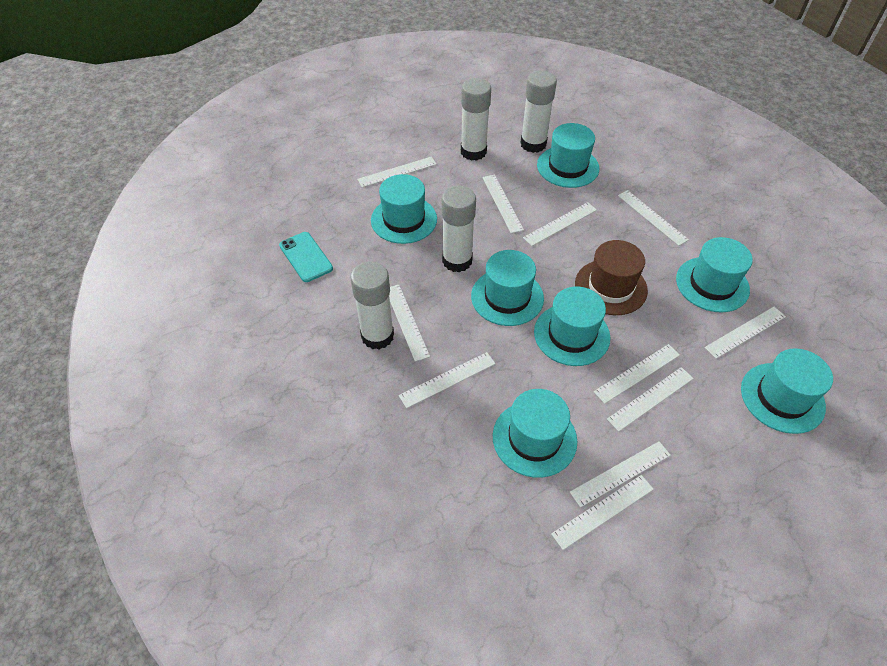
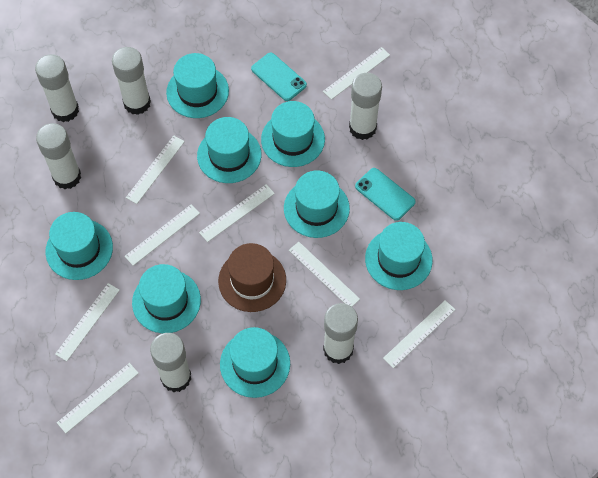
turquoise hat: [371,174,437,244] [471,250,544,326] [493,389,577,478] [534,287,610,366] [537,123,599,188] [676,237,753,313] [741,348,833,434] = 7 -> [45,212,113,280] [132,264,201,333] [166,53,229,118] [197,117,261,183] [220,327,290,398] [261,101,325,167] [284,170,350,238] [365,222,433,290] = 8
turquoise phone: [279,232,333,282] = 1 -> [251,53,307,101] [355,168,416,221] = 2
white glue stick: [351,261,394,349] [441,186,476,272] [461,78,491,161] [520,70,557,153] = 4 -> [35,54,79,122] [36,123,81,189] [112,47,151,115] [150,333,191,392] [323,303,358,364] [349,73,382,140] = 6
white ruler: [357,157,437,187] [389,285,430,361] [399,352,496,408] [482,175,524,233] [523,202,597,246] [551,475,654,550] [570,441,671,508] [593,344,680,404] [607,367,694,432] [618,190,689,246] [704,307,786,359] = 11 -> [55,283,120,361] [57,363,139,433] [124,204,200,266] [126,136,185,204] [199,184,275,242] [289,242,360,307] [323,47,390,100] [383,300,455,368] = 8

